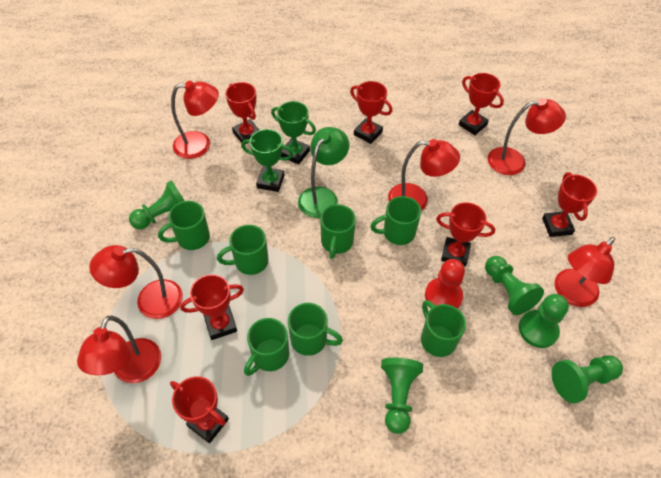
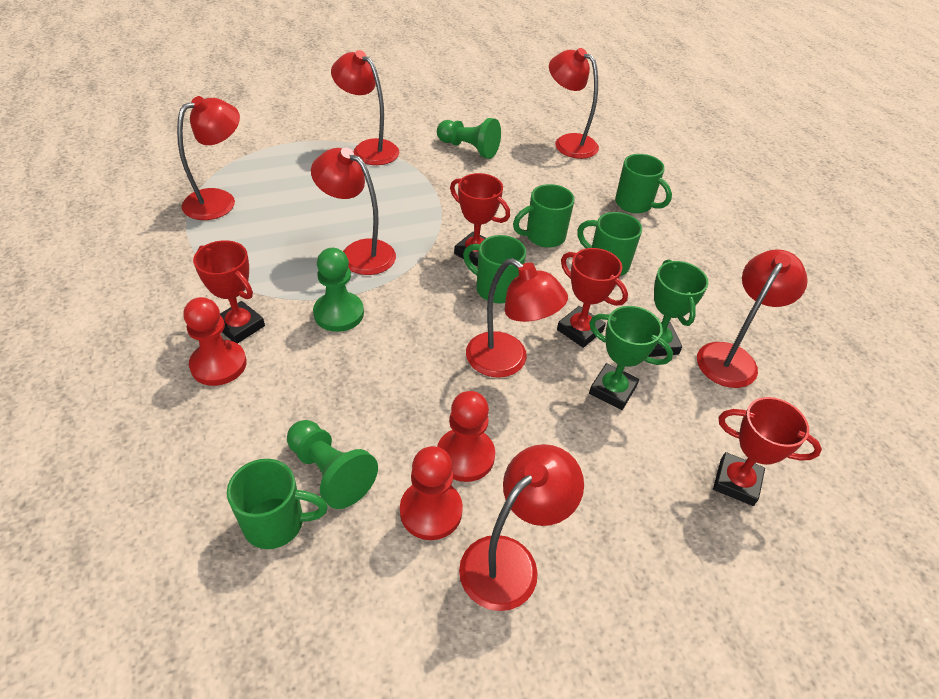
green lamp: [298,127,349,218] = 1 -> none = 0
green mug: [158,201,210,250] [217,225,268,275] [244,318,289,376] [288,303,343,356] [320,204,356,259] [370,196,421,245] [421,300,466,357] = 7 -> [227,459,328,549] [463,235,526,303] [513,184,575,248] [577,212,642,276] [615,154,672,214] = 5
green pawn: [129,180,185,229] [381,358,423,434] [485,256,544,315] [519,294,569,348] [551,355,623,403] = 5 -> [287,420,378,509] [313,248,364,332] [437,118,501,159] = 3
red lamp: [77,316,161,383] [89,245,183,319] [171,81,219,159] [388,139,460,211] [488,98,566,175] [555,237,615,307] = 6 -> [177,96,240,220] [311,147,396,275] [331,50,399,165] [459,444,584,611] [466,258,568,378] [549,48,599,159] [697,249,808,388] = 7
red pawn: [425,259,465,309] = 1 -> [183,297,247,386] [400,446,463,540] [437,391,495,482] = 3
red trophy: [170,376,229,443] [180,274,244,340] [225,82,259,144] [350,81,392,144] [436,202,495,267] [458,73,504,135] [542,172,597,237] = 7 -> [193,240,265,343] [450,173,510,267] [557,248,628,348] [713,397,822,506] = 4

